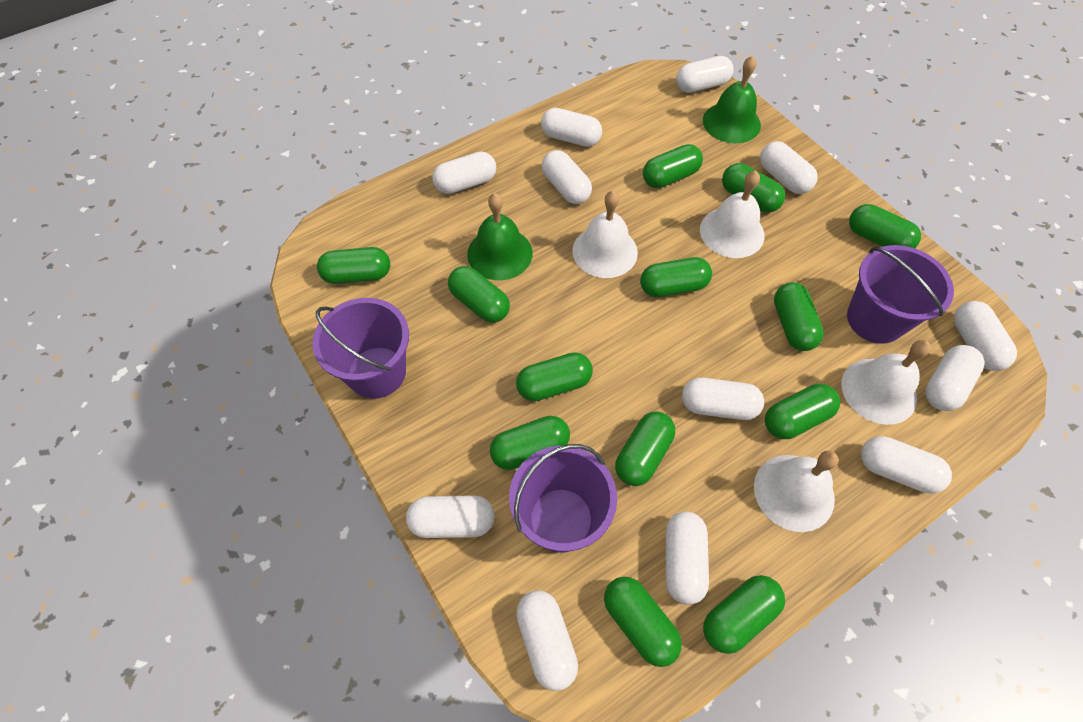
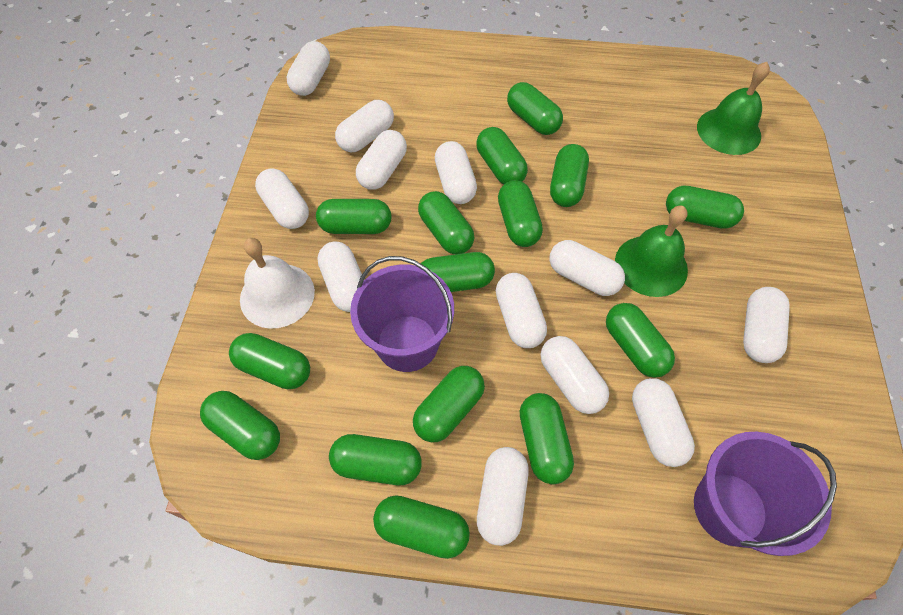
green capsule: [317,247,390,284] [448,266,510,323] [490,416,570,470] [516,352,593,401] [604,577,682,667] [615,411,675,486] [640,257,712,297] [643,144,703,188] [703,575,785,654] [722,163,785,213] [765,384,840,439] [774,282,824,351] [849,204,921,248] = 13 -> [200,391,280,460] [229,333,310,389] [316,199,392,234] [329,434,422,485] [373,495,470,559] [413,366,485,442] [418,191,474,254] [421,252,495,292] [476,127,528,184] [498,180,543,247] [507,82,563,135] [520,393,574,484] [550,144,589,207] [606,303,675,378] [666,186,744,229] = 15
purple bucket: [312,298,409,399] [509,444,617,553] [847,245,954,344] = 3 -> [350,256,454,372] [694,432,837,556] = 2
white bell: [572,191,638,278] [700,170,764,258] [754,451,838,532] [842,340,931,425] = 4 -> [240,238,315,329] = 1

